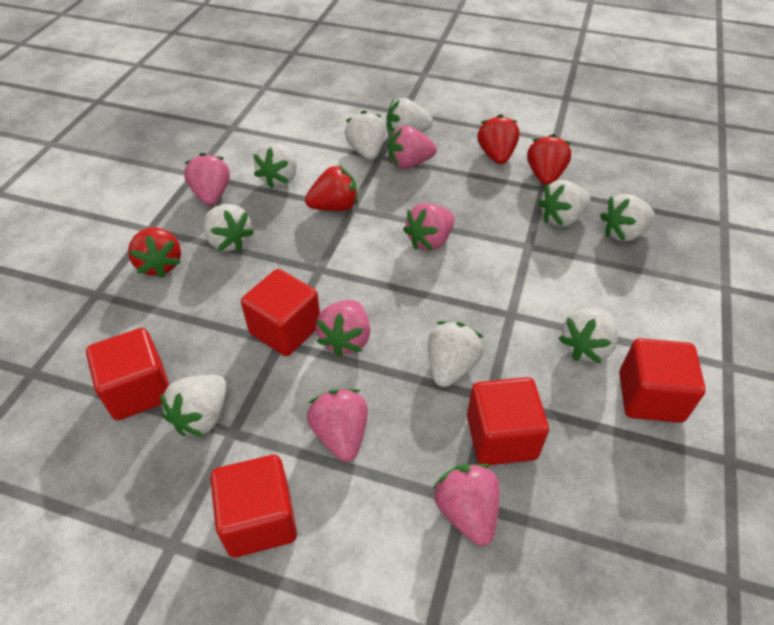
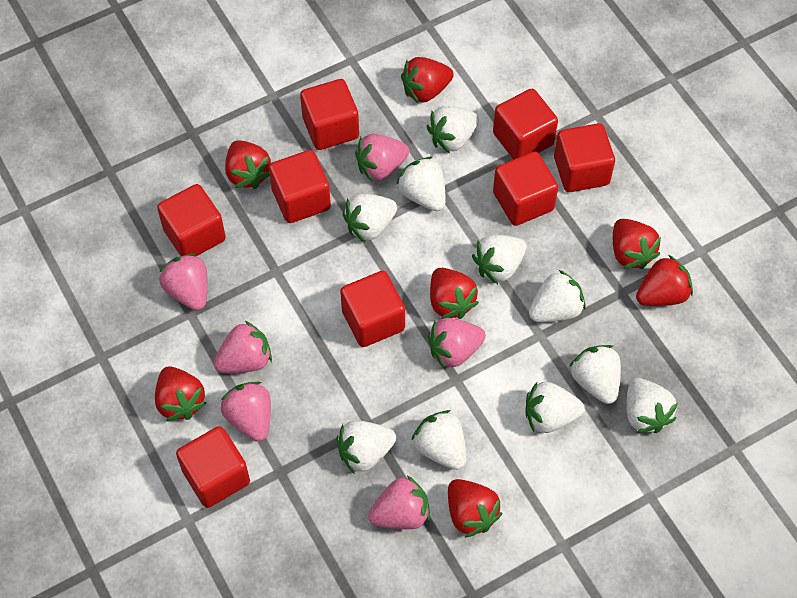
red cube: [86,328,169,420] [210,455,297,558] [241,269,320,356] [467,377,549,465] [619,338,706,423] = 5 -> [157,184,226,256] [176,426,250,508] [269,150,331,223] [300,79,359,150] [340,271,405,347] [493,89,558,160] [493,152,558,226] [554,123,615,192] = 8
red strawberry: [128,227,181,278] [305,165,358,211] [477,114,520,164] [527,134,571,185] = 4 -> [155,366,206,421] [225,140,271,189] [401,57,454,104] [430,268,479,319] [448,479,502,538] [613,219,661,269] [636,255,693,306] = 7
white strawberry: [160,375,226,437] [203,204,254,251] [253,143,297,189] [345,111,386,160] [387,98,433,134] [428,321,484,387] [538,180,591,227] [558,308,618,363] [600,194,655,242] = 9 -> [336,421,396,474] [343,194,397,242] [396,157,446,211] [412,410,466,470] [427,106,479,153] [472,235,526,284] [525,382,585,433] [529,270,586,322] [569,345,621,404] [626,378,678,433] = 10

